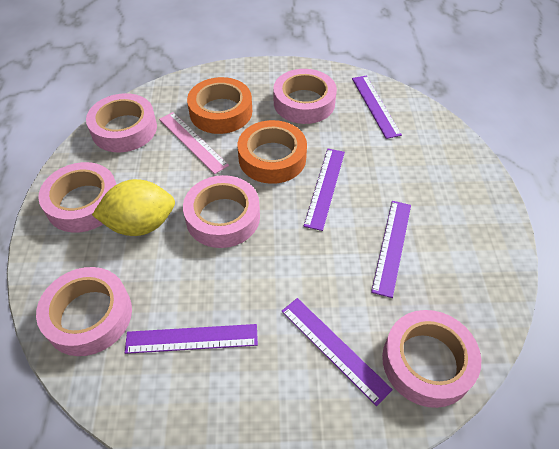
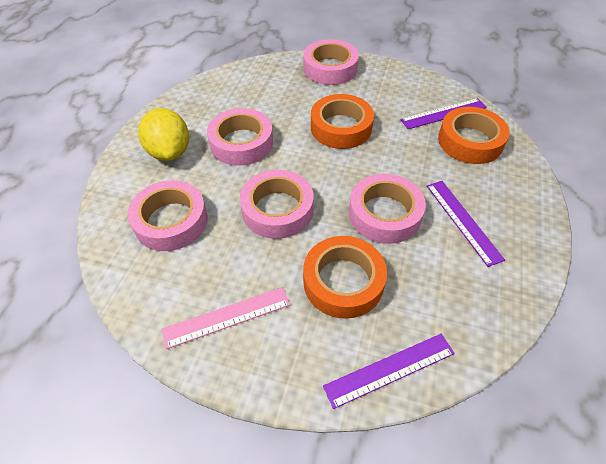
orange tape: [187,77,252,134] [238,120,307,184] = 2 -> [303,236,387,319] [311,94,374,149] [438,107,510,164] = 3
pink tape: [36,267,132,356] [38,162,117,233] [86,93,157,153] [183,175,260,248] [273,69,337,124] [382,310,481,408] = 6 -> [128,180,208,251] [207,108,273,166] [240,170,314,239] [303,39,359,85] [349,174,426,244] = 5
purple ruler: [125,324,258,354] [281,298,393,406] [304,149,345,231] [352,76,402,139] [371,201,411,298] = 5 -> [323,334,455,409] [400,98,487,129] [427,181,505,267] = 3

